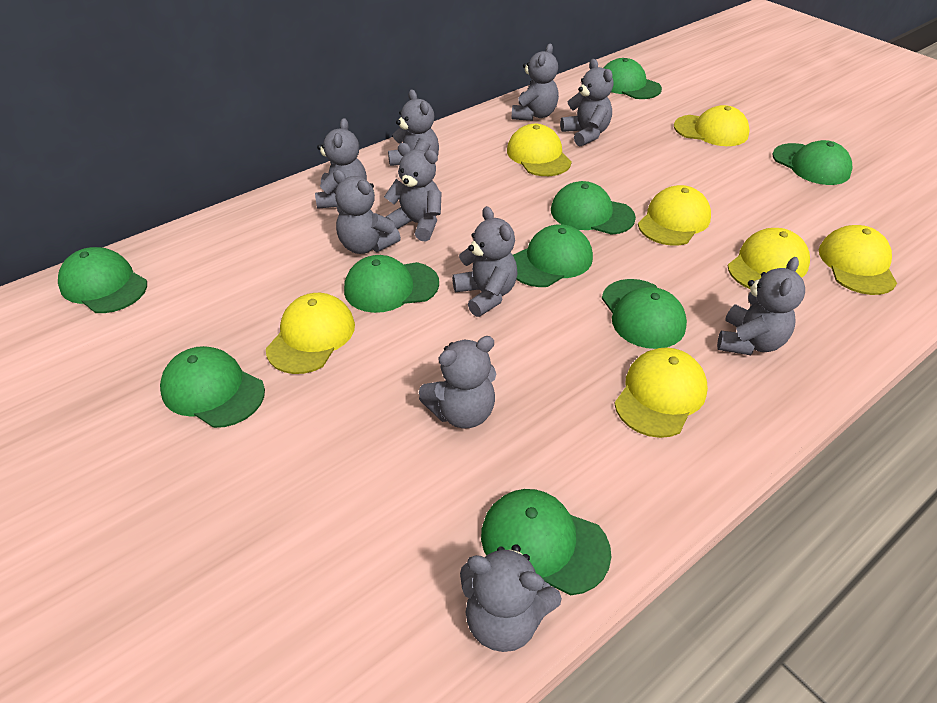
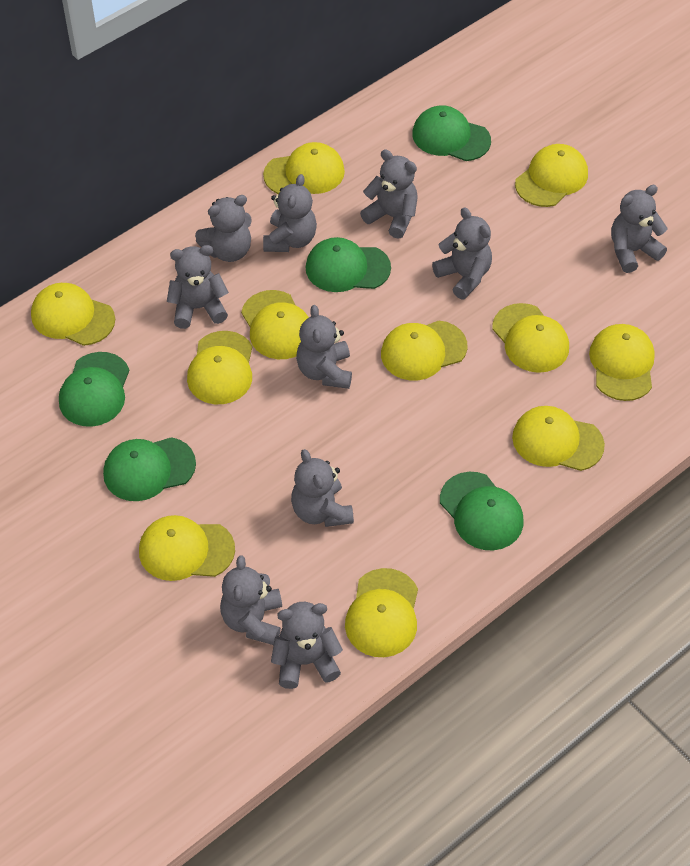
green cap: [58,247,147,313] [160,346,265,428] [344,255,439,313] [481,489,611,595] [513,225,593,287] [551,181,636,235] [602,279,687,349] [603,58,662,99] [772,140,853,185] = 9 -> [59,352,130,427] [103,437,196,501] [306,237,391,292] [412,105,491,161] [440,472,523,550] = 5
yellow cap: [266,293,355,374] [507,124,572,176] [614,348,708,438] [638,185,711,246] [674,105,750,146] [728,228,810,289] [819,225,897,295] = 7 -> [31,283,115,346] [139,515,235,581] [187,331,252,404] [241,290,309,359] [263,142,345,194] [345,568,418,657] [381,321,467,380] [492,303,569,373] [512,406,605,471] [515,144,588,207] [589,324,655,401] = 11

